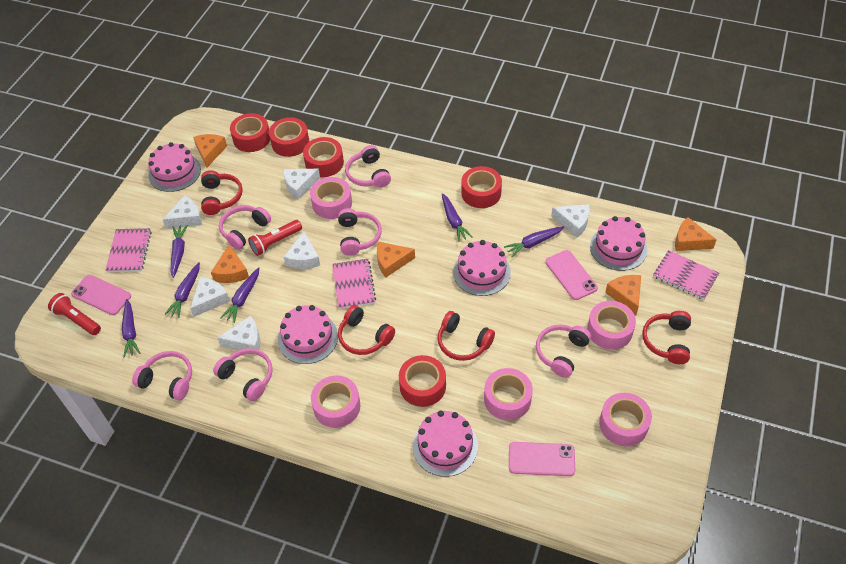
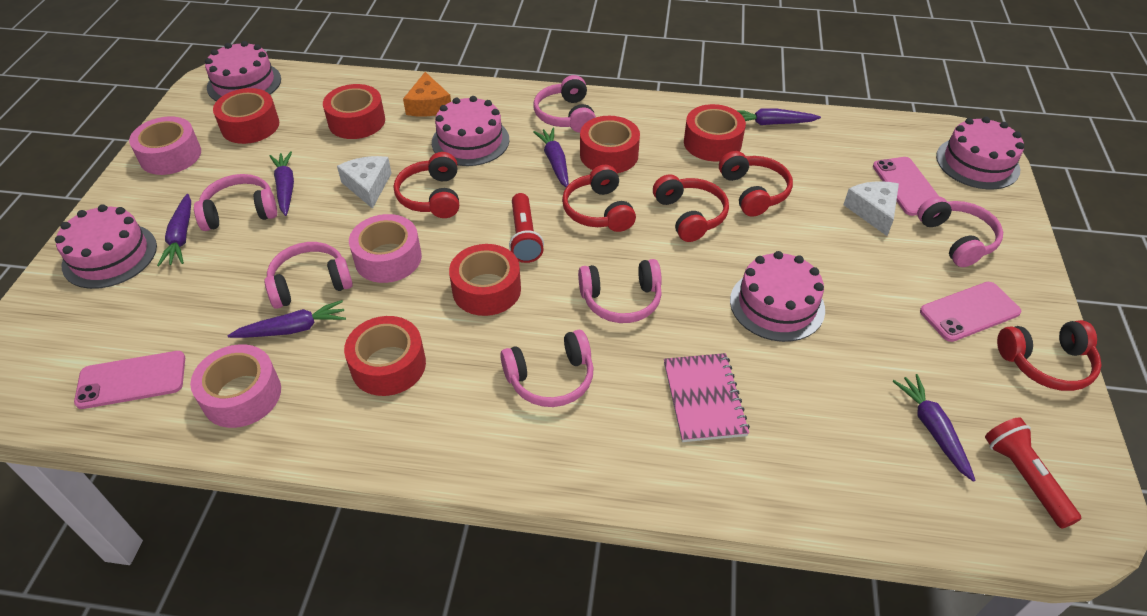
orange cheese: [193,134,227,167] [211,245,249,283] [377,242,415,277] [605,275,641,315] [675,217,717,251] = 5 -> [403,72,451,117] = 1
pink notebook: [105,228,152,272] [332,259,376,309] [653,250,719,300] = 3 -> [664,353,750,442] = 1
pink tape: [310,177,352,219] [311,375,360,428] [484,368,533,420] [587,301,636,350] [599,393,652,446] = 5 -> [129,116,201,175] [190,344,281,428] [349,214,422,283] = 3
red headphones: [201,170,243,215] [338,305,395,355] [438,311,495,361] [642,311,691,364] = 4 -> [394,152,459,218] [562,165,636,232] [653,174,729,242] [719,151,793,217] [997,320,1102,391] = 5
red tape: [230,113,270,152] [269,117,309,157] [303,137,344,177] [399,355,446,407] [461,166,502,208] = 5 -> [213,88,279,144] [323,84,385,139] [344,316,426,396] [449,244,521,316] [580,116,640,173] [684,104,746,161] = 6
white cheese: [162,195,202,229] [190,277,230,317] [217,316,260,350] [283,169,320,199] [284,231,320,269] [551,204,590,238] = 6 -> [337,156,392,209] [843,181,899,236] = 2

